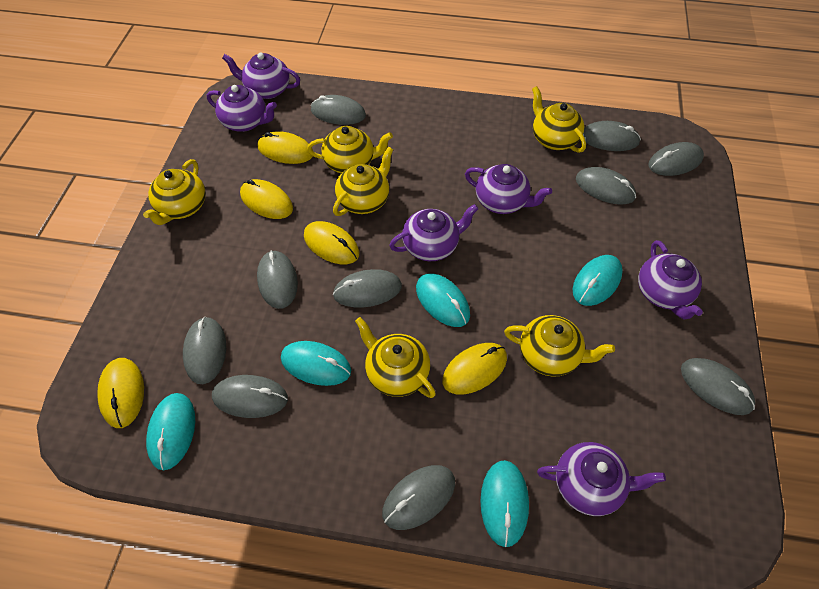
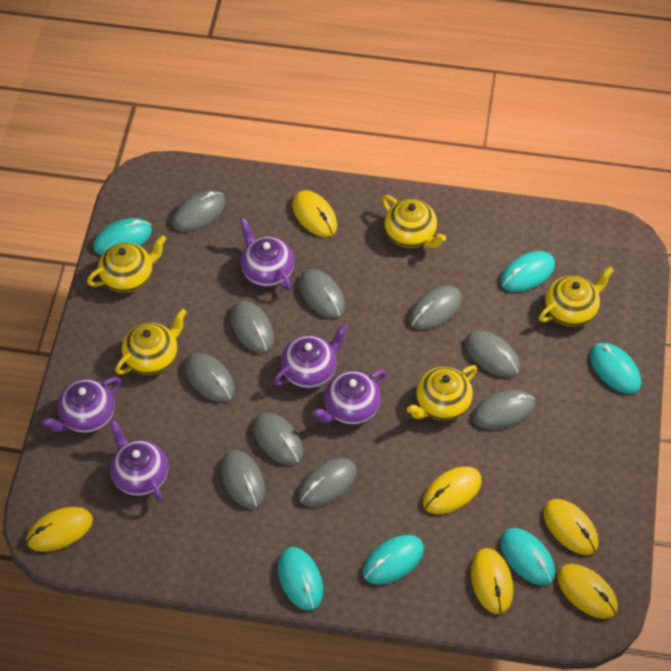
purple teapot: [207,85,277,132] [222,53,300,99] [389,204,479,261] [465,164,552,214] [537,442,666,516] [638,240,703,320] = 6 -> [42,377,121,433] [110,420,168,502] [240,218,294,291] [274,324,348,388] [313,370,386,425] = 5
turquoise mouse: [146,393,195,470] [281,341,351,386] [416,274,470,327] [480,460,529,547] [573,255,623,306] = 5 -> [93,218,152,255] [278,547,323,611] [363,535,424,584] [500,528,555,585] [501,251,555,292] [590,343,641,394] = 6
yellow mouse: [97,358,144,428] [240,179,293,219] [258,131,313,164] [304,221,359,264] [442,343,507,395] = 5 -> [26,507,93,552] [292,190,337,237] [423,467,482,514] [471,548,513,614] [543,499,599,555] [557,564,618,619] = 6
yellow teapot: [143,159,206,225] [307,126,393,173] [333,147,393,216] [355,317,436,398] [504,315,615,376] [532,86,586,153] = 6 -> [87,235,167,293] [115,309,187,375] [382,195,446,248] [407,365,477,420] [539,267,614,326] = 5

